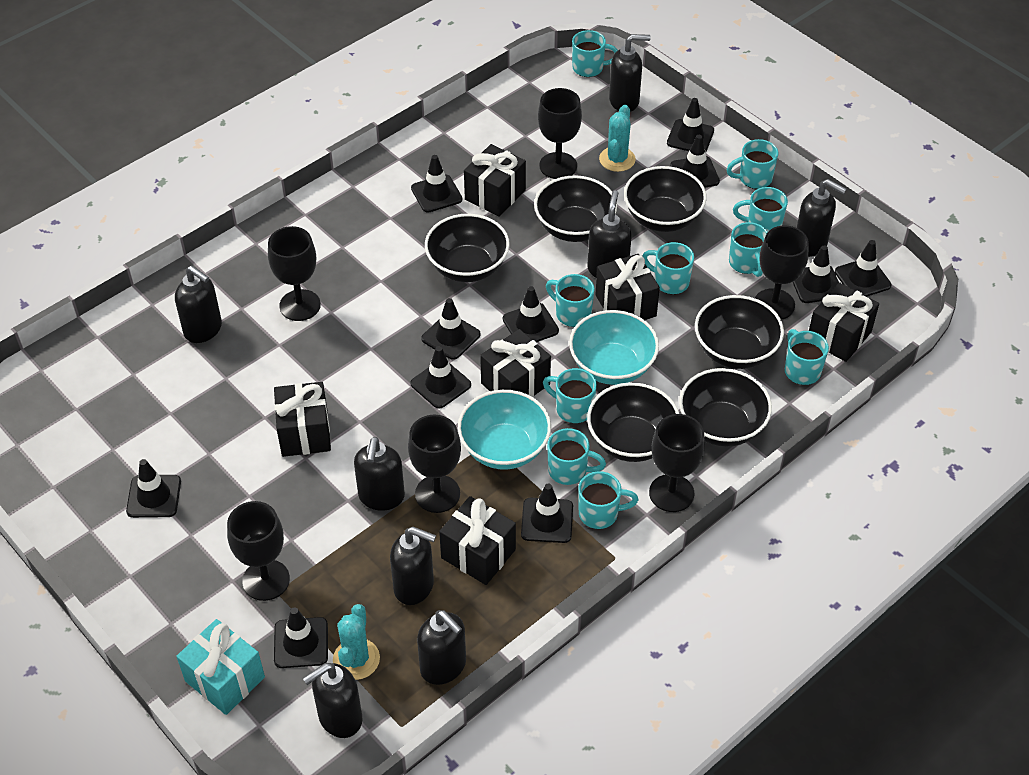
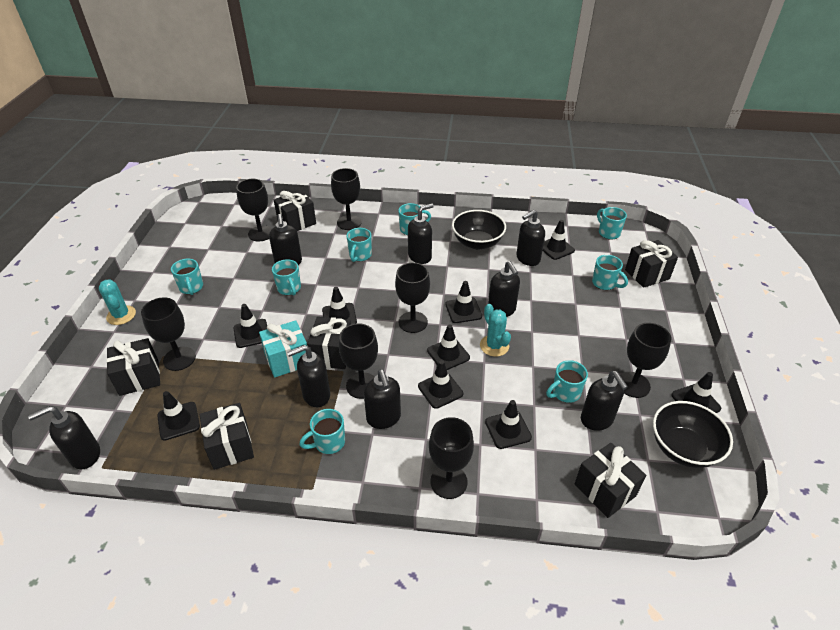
black bowl: [425,214,510,282] [534,175,617,242] [587,382,679,462] [624,166,707,232] [679,368,772,447] [695,295,784,369] = 6 -> [452,210,506,250] [653,401,733,468] = 2
black goblet: [227,501,290,601] [268,226,321,321] [408,415,461,513] [538,88,582,179] [649,414,705,512] [755,226,809,320] = 6 -> [141,297,196,371] [236,179,272,241] [331,168,362,230] [339,323,378,399] [395,262,430,333] [429,417,474,499] [620,323,671,398] = 7
black traffic cone: [126,459,181,518] [274,607,328,668] [411,155,462,212] [411,346,471,409] [421,298,481,360] [503,286,559,342] [521,483,573,543] [667,98,714,152] [670,135,720,188] [793,246,839,303] [835,240,891,296] = 11 -> [157,391,200,441] [234,304,267,348] [322,287,357,324] [418,360,463,409] [427,324,470,370] [445,281,482,323] [485,400,532,449] [543,220,575,260] [671,372,721,413] = 9
turquoise bowl: [458,390,551,470] [569,310,659,385] = 2 -> none = 0
turquoise mug: [543,368,597,423] [546,274,595,327] [547,428,606,485] [572,30,618,77] [578,471,639,529] [643,242,694,294] [726,139,778,189] [729,222,768,277] [733,187,788,231] [785,329,829,385] = 10 -> [171,259,203,295] [272,259,301,296] [299,409,345,454] [347,228,372,262] [398,203,431,235] [546,360,588,403] [592,255,628,290] [597,207,627,240] = 8

